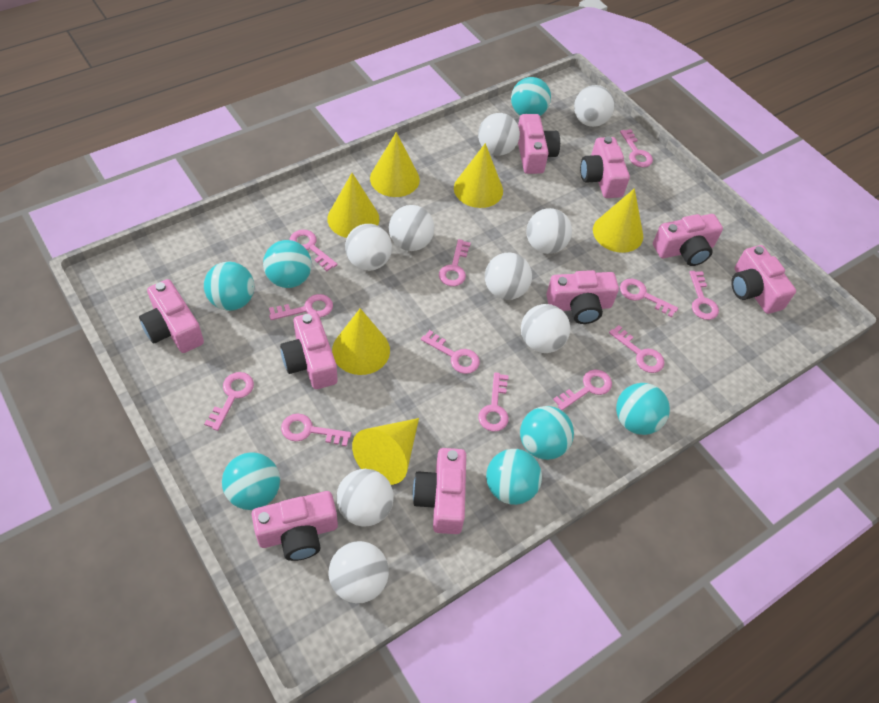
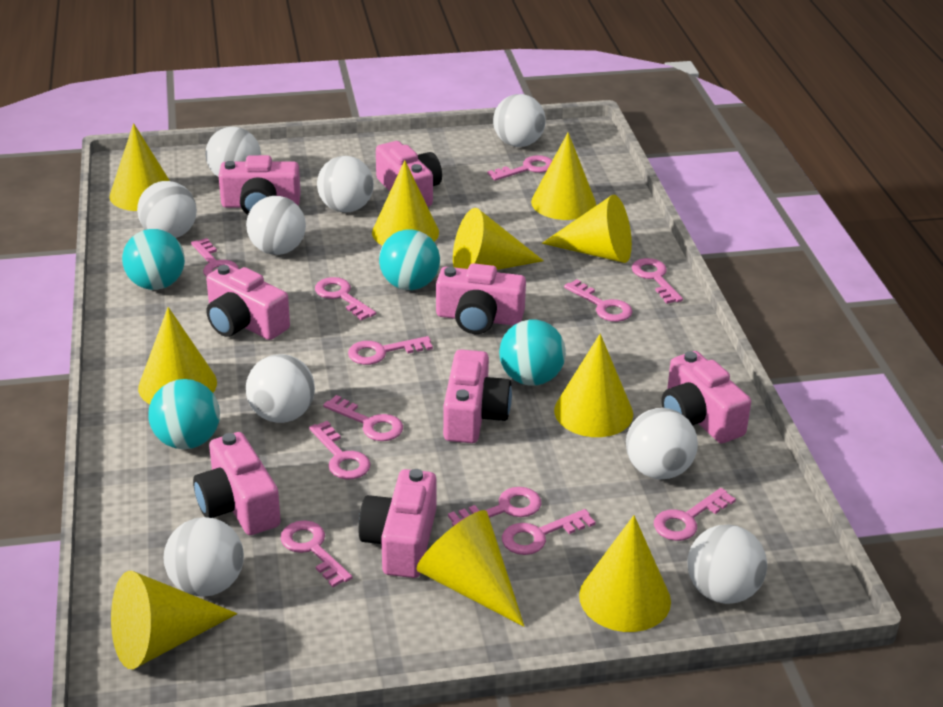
pink camera: [139,279,204,353] [252,491,338,561] [280,312,338,389] [413,448,466,534] [518,114,560,174] [546,270,619,324] [580,136,630,198] [653,214,723,266] [731,245,796,314] = 9 -> [193,432,281,535] [206,264,290,340] [219,155,301,215] [359,469,436,578] [376,141,442,207] [436,263,526,334] [443,349,512,443] [662,351,751,443] = 8
turquoise ball: [204,261,254,311] [222,452,280,510] [263,240,312,288] [486,449,542,505] [511,77,551,116] [520,406,574,460] [616,383,670,435] = 7 -> [122,229,185,290] [148,379,220,449] [379,230,440,290] [499,320,566,386] = 4
yellow cone: [327,173,379,238] [332,308,390,375] [352,418,419,485] [370,132,420,197] [454,143,503,208] [593,188,643,253] = 6 -> [110,123,170,211] [111,571,237,669] [138,307,217,404] [372,160,439,246] [417,510,524,627] [453,208,544,270] [531,133,596,220] [542,195,632,263] [554,334,633,437] [579,515,671,632] = 10

